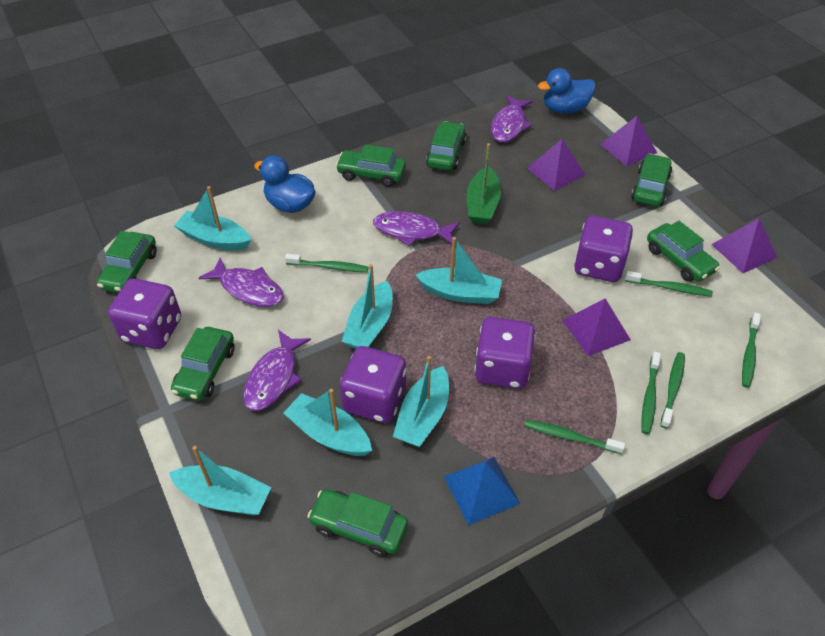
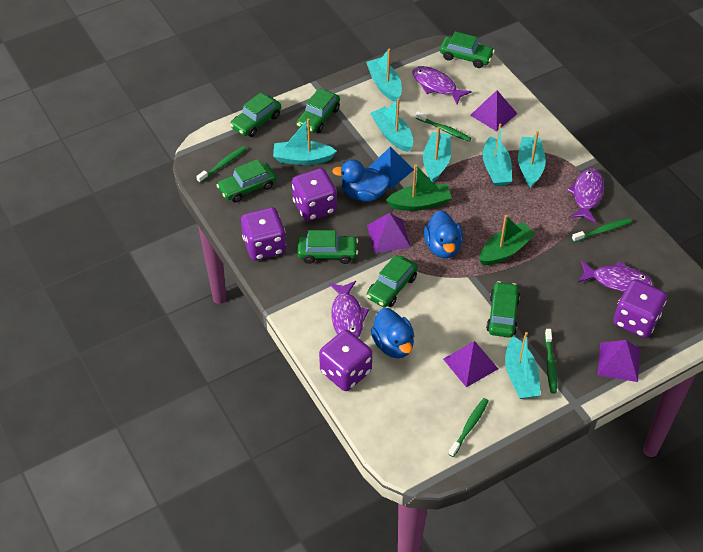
blue duck: [254,155,315,213] [538,68,596,114] = 2 -> [332,160,390,202] [371,308,414,358] [424,210,463,258] = 3
green boat: [467,143,501,224] = 1 -> [386,164,452,211] [479,215,535,265] = 2
green toothbrush: [285,254,368,272] [525,420,625,454] [625,271,713,297] [642,352,661,434] [660,352,685,429] [742,312,761,388] = 6 -> [196,146,247,183] [416,111,471,142] [449,398,489,457] [545,329,557,394] [572,218,632,242] = 5
turquoise boat: [169,446,271,516] [174,186,251,250] [283,389,372,456] [342,264,393,349] [393,356,449,447] [415,237,502,304] = 6 -> [273,118,337,165] [366,48,402,102] [370,99,413,152] [423,127,451,182] [483,124,512,186] [505,332,541,399] [518,131,546,187] = 7

